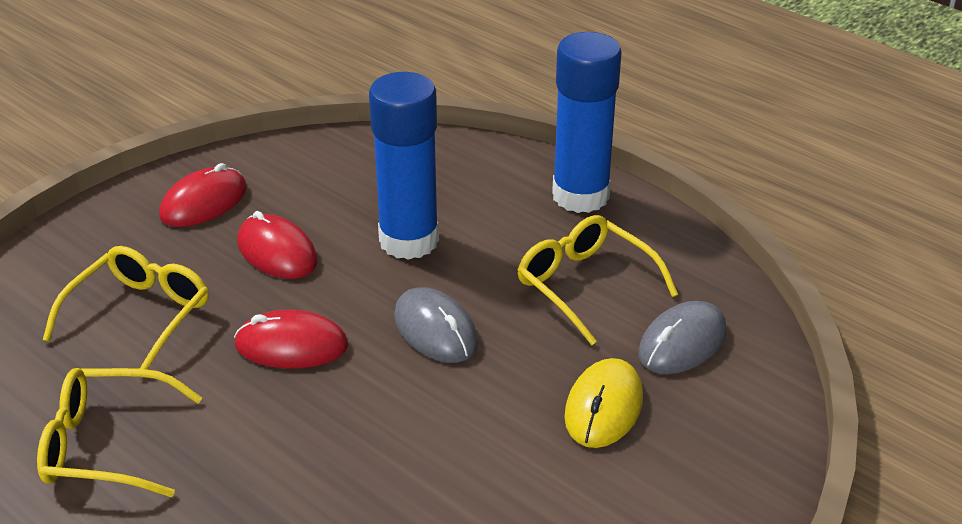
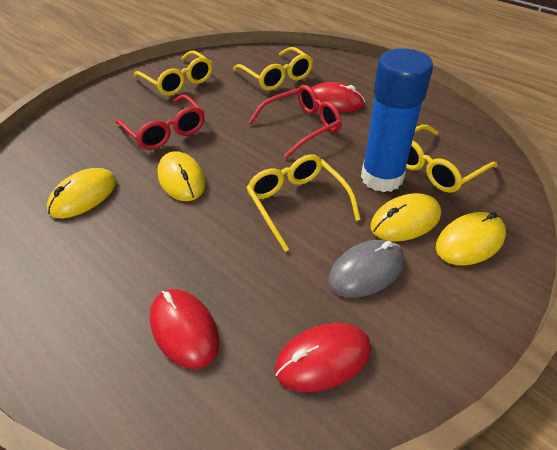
blue glue stick: [369,72,439,260] [552,32,622,213] = 2 -> [361,48,433,192] = 1
grey mouse: [394,287,478,363] [638,301,727,374] = 2 -> [328,239,404,298] = 1
red glasses: none = 0 -> [116,95,205,150] [248,85,342,159] = 2
yellow glasses: [37,368,202,497] [43,246,209,378] [518,215,678,345] = 3 -> [134,50,212,96] [233,47,313,91] [247,154,361,252] [406,125,498,193] = 4
yellow mouse: [564,358,643,448] = 1 -> [47,168,117,219] [157,151,206,201] [370,193,441,241] [436,212,506,266] = 4

